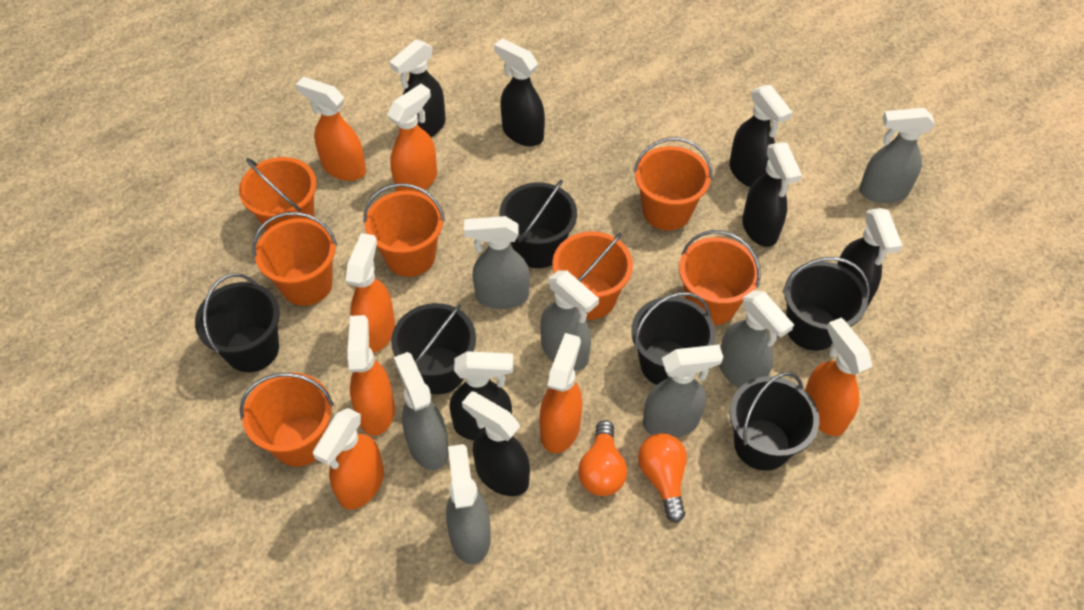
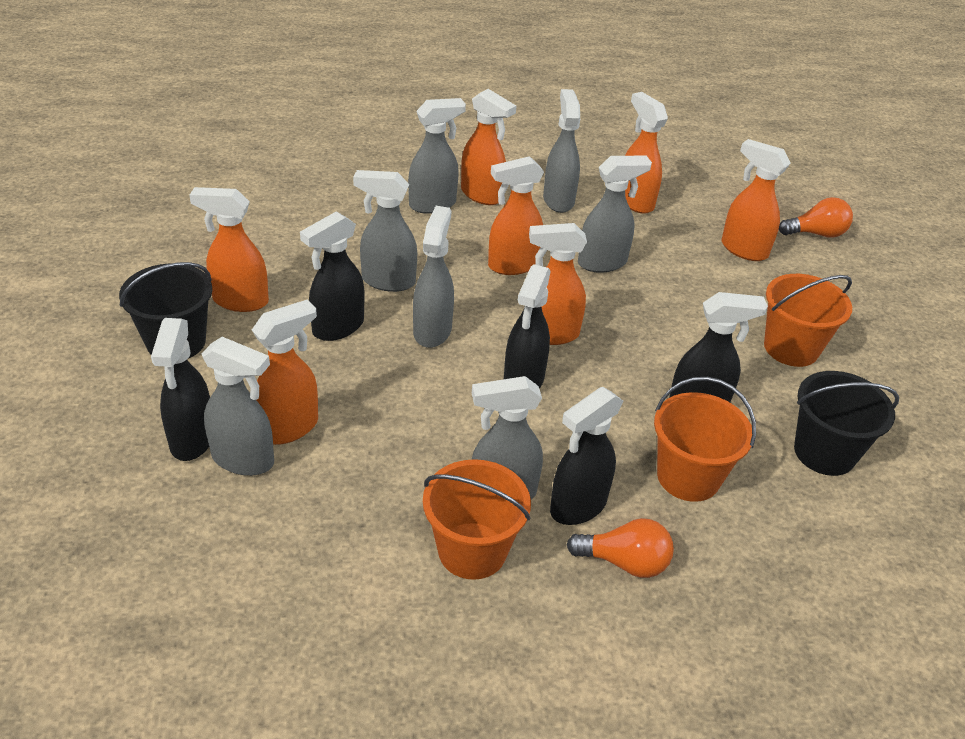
black bucket: [195,273,280,372] [391,303,476,394] [499,180,577,268] [631,292,716,385] [730,372,819,471] [783,257,870,351] = 6 -> [119,262,212,358] [794,371,899,476] = 2
black spray bottle: [389,40,445,137] [450,351,513,440] [462,391,530,496] [494,38,545,146] [729,85,793,187] [742,142,802,247] [837,208,903,308] = 7 -> [151,318,210,461] [300,211,364,341] [504,264,551,389] [550,387,623,525] [669,292,768,402] = 5
orange bucket: [239,157,317,231] [240,372,333,467] [252,212,337,306] [364,183,445,277] [552,231,633,320] [633,137,712,230] [679,230,761,325] = 7 -> [423,459,531,580] [654,377,756,502] [764,274,852,367] = 3

